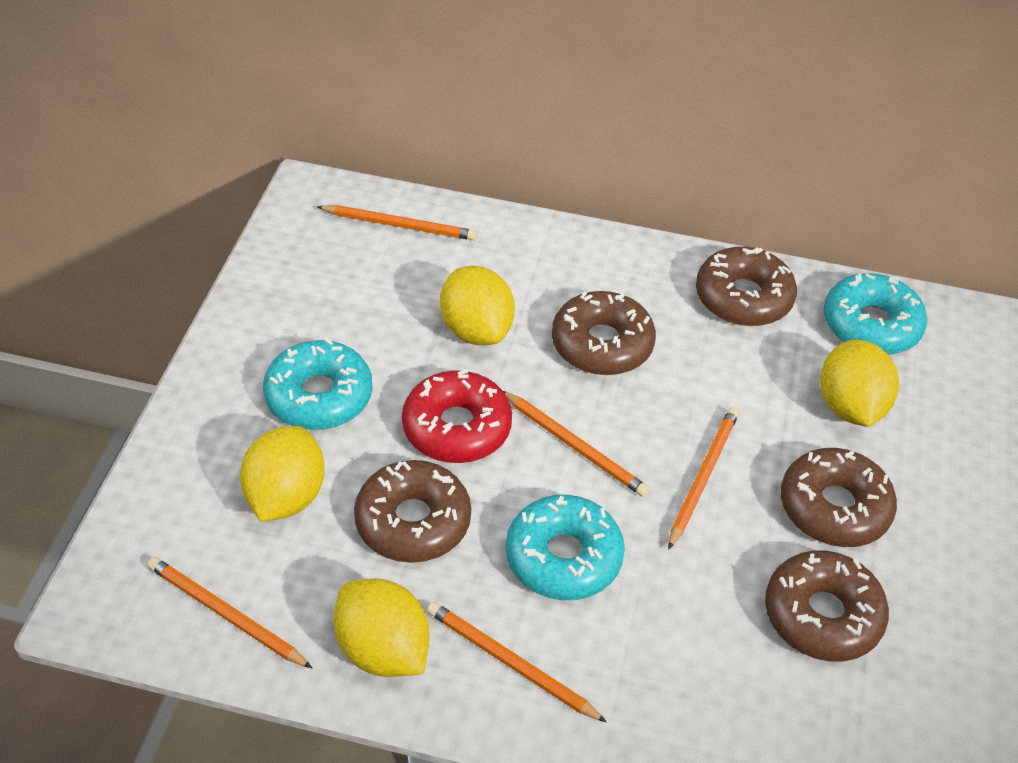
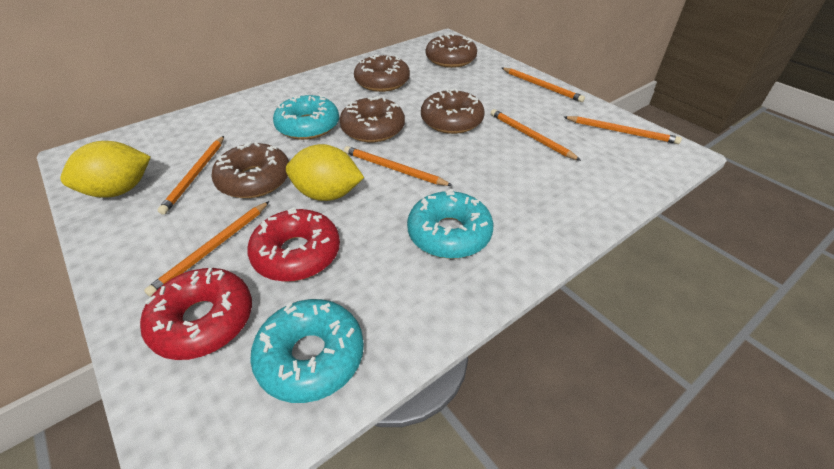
orange pencil: [148,557,312,668] [317,205,477,240] [427,602,607,722] [503,391,650,497] [668,407,739,550] = 5 -> [144,201,269,297] [158,136,224,215] [344,146,453,186] [491,109,581,161] [502,68,585,102] [564,116,682,144] = 6
red donut: [402,369,512,463] = 1 -> [140,268,252,360] [248,207,340,282] = 2
yellow lemon: [240,426,325,522] [334,578,430,677] [440,266,515,345] [820,339,899,427] = 4 -> [60,141,151,198] [286,144,364,201] = 2

